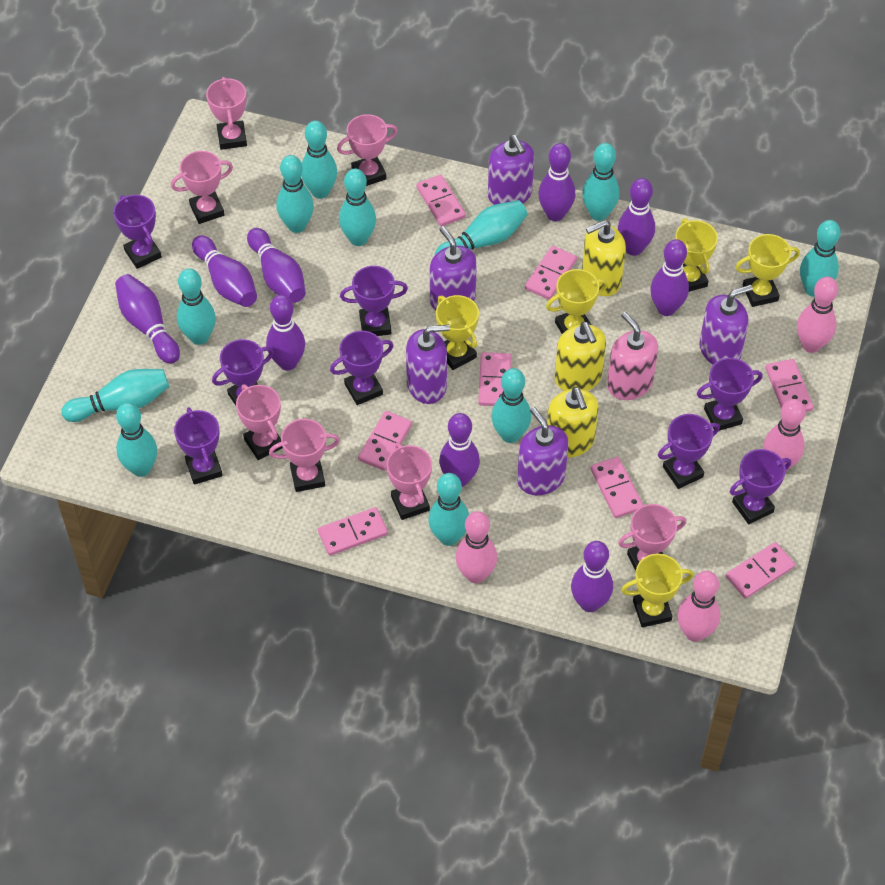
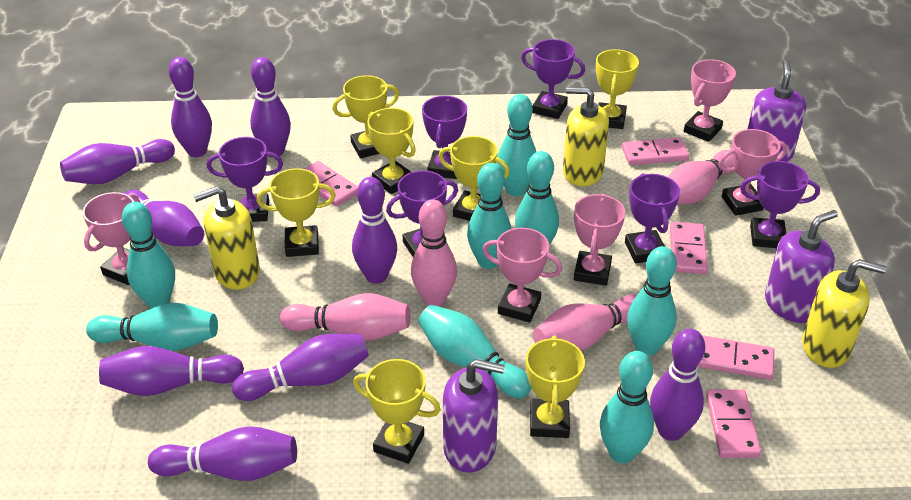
pink domino: [318,507,388,556] [358,411,412,471] [416,175,466,227] [478,352,511,406] [525,246,577,300] [590,457,644,518] [726,542,795,599] [765,359,814,412] = 8 -> [304,161,358,207] [622,138,689,165] [670,222,708,274] [698,335,774,380] [706,389,761,458] = 5
pink soap dispenser: [607,312,658,400] = 1 -> none = 0
pink trophy: [171,151,233,224] [206,77,247,150] [236,384,283,460] [269,419,340,492] [337,114,398,186] [387,442,432,520] [618,504,686,571] = 7 -> [83,192,140,285] [483,228,562,323] [574,194,625,286] [684,59,736,142] [718,129,787,216] = 5
purple soap dispenser: [406,325,450,404] [430,226,477,311] [488,135,534,205] [517,407,569,495] [699,285,753,365] = 5 -> [443,359,505,473] [748,60,806,162] [765,210,838,323] = 3
purple trophy: [113,195,162,269] [174,407,223,485] [212,339,274,405] [330,331,394,405] [340,266,408,336] [658,414,720,489] [697,358,763,431] [730,449,791,524] = 8 -> [207,137,283,222] [386,170,458,257] [422,96,467,179] [521,39,585,119] [625,173,680,263] [740,161,820,248] = 6
turquoise bowling pin: [61,369,169,422] [116,403,157,477] [177,268,216,345] [276,155,314,233] [301,120,337,199] [339,168,376,246] [428,473,469,546] [434,200,528,256] [491,368,531,443] [582,143,619,221] [800,220,841,297] = 11 -> [86,303,218,351] [122,202,175,309] [418,305,531,398] [467,163,511,269] [497,94,536,197] [515,151,559,245] [600,351,654,464] [627,246,677,356] = 8
yellow trophy: [436,295,479,370] [546,269,608,334] [621,554,694,627] [675,219,718,292] [736,234,800,307] = 5 -> [257,168,336,257] [332,75,399,158] [353,359,441,464] [367,108,416,194] [438,136,510,221] [526,336,585,438] [596,49,639,129] = 7

